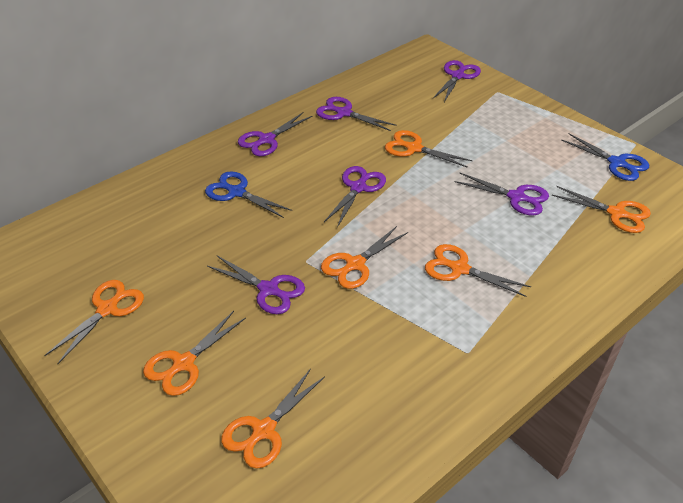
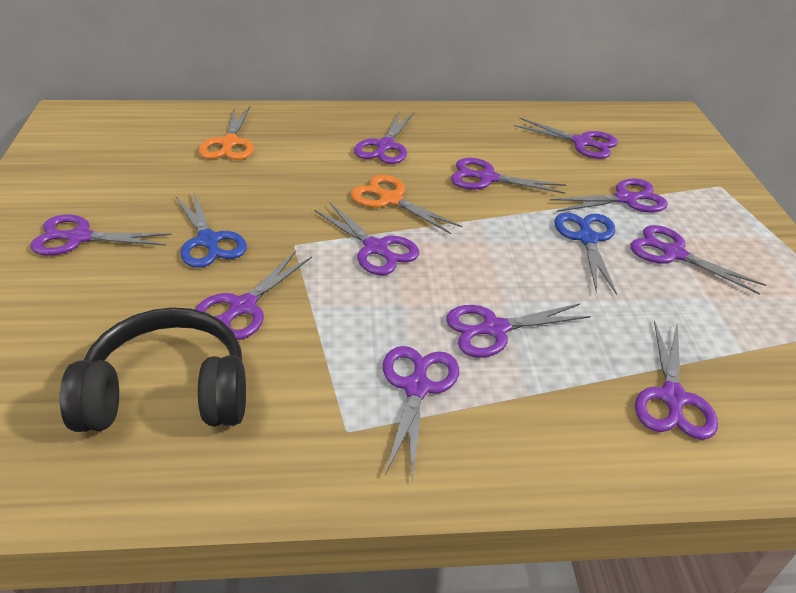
black headphones: none = 0 -> [60,307,246,432] = 1
orange scissors: [44,280,144,364] [143,311,246,396] [221,369,325,469] [321,226,408,289] [385,130,473,168] [425,244,531,297] [552,186,651,233] = 7 -> [199,106,254,160] [351,175,462,234] = 2
purple scissors: [207,256,305,314] [238,112,312,156] [316,97,397,131] [324,166,386,227] [433,60,481,102] [454,173,549,216] = 6 -> [31,214,172,255] [195,251,312,340] [314,202,419,275] [354,111,414,164] [383,346,459,481] [446,303,591,358] [451,158,566,194] [513,117,618,159] [550,178,668,212] [630,225,766,295] [635,320,718,440] = 11

